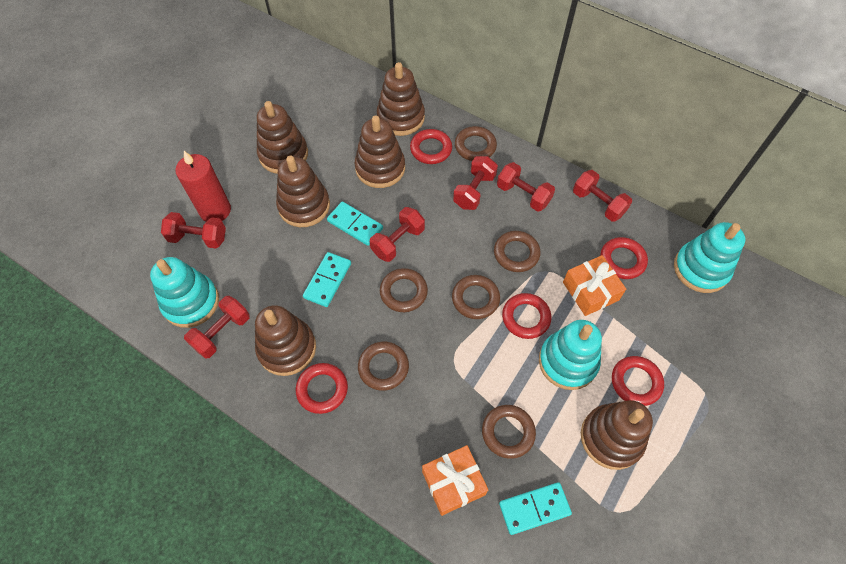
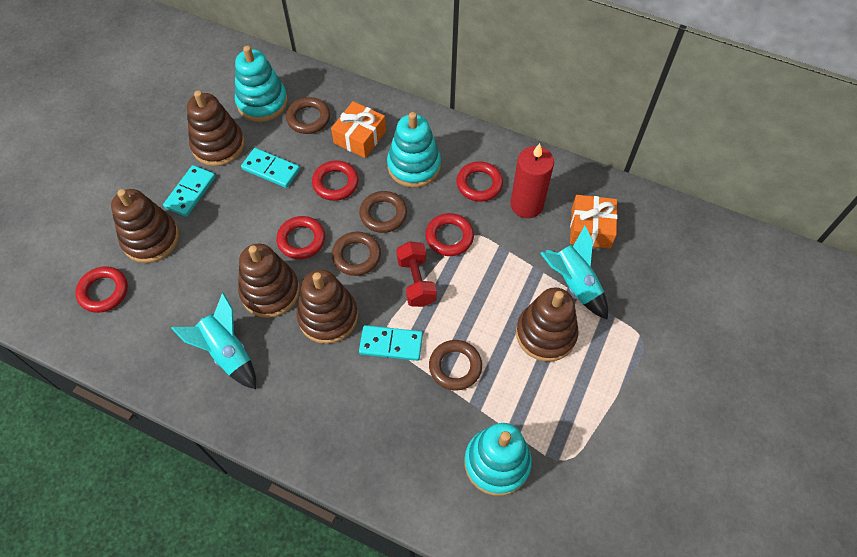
brown ring: [358,342,409,391] [380,268,428,312] [452,275,500,319] [455,126,497,161] [482,405,536,459] [494,231,540,272] = 6 -> [286,97,330,134] [332,232,381,276] [359,191,407,233] [429,340,482,390] = 4
brown stacking toy: [255,305,316,376] [257,101,308,174] [276,156,330,227] [355,115,405,188] [377,62,425,136] [581,400,653,470] = 6 -> [111,189,179,263] [187,90,245,166] [238,244,300,318] [296,270,358,344] [516,287,578,362] = 5
red dumbbell: [161,212,226,249] [184,296,250,359] [370,207,425,262] [453,156,498,210] [497,162,555,211] [573,170,632,222] = 6 -> [396,241,437,307] = 1
turquoise rocket: none = 0 -> [171,293,256,389] [540,226,608,320] = 2

